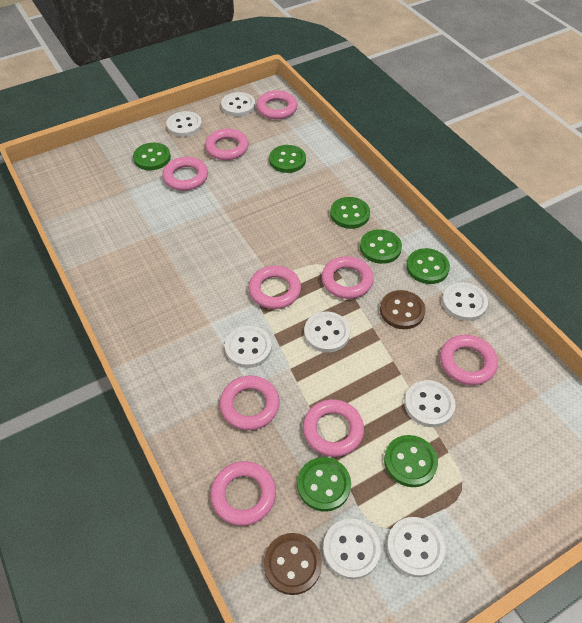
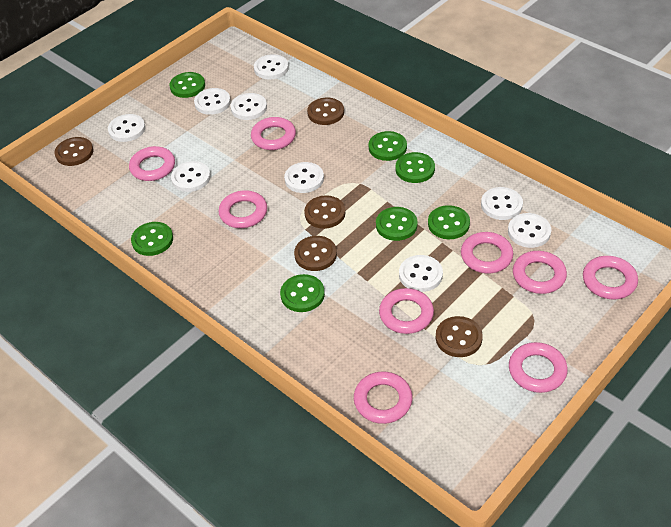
brown button: [264,533,322,595] [380,290,425,329] = 2 -> [55,137,93,166] [294,236,337,271] [304,195,345,229] [307,98,344,125] [436,316,483,357] = 5
white button: [166,111,202,137] [221,92,255,117] [225,326,272,368] [304,312,350,353] [323,519,381,579] [387,517,445,577] [404,380,455,427] [442,282,488,321] = 8 -> [108,114,146,142] [171,161,211,192] [194,88,231,115] [230,93,267,120] [254,54,289,79] [284,162,324,193] [399,255,443,292] [481,187,523,220] [508,213,551,248] = 9

